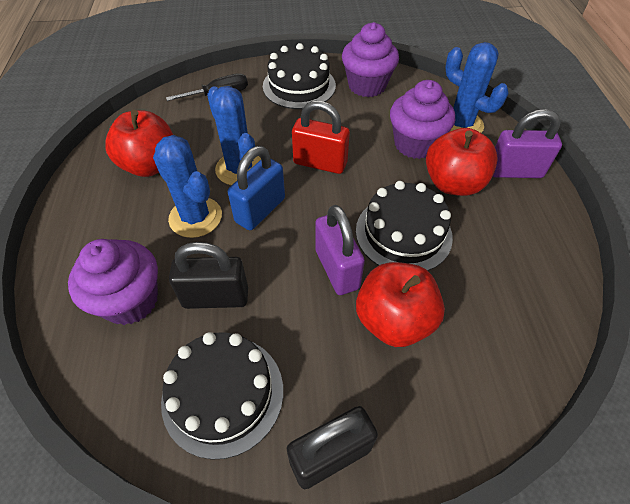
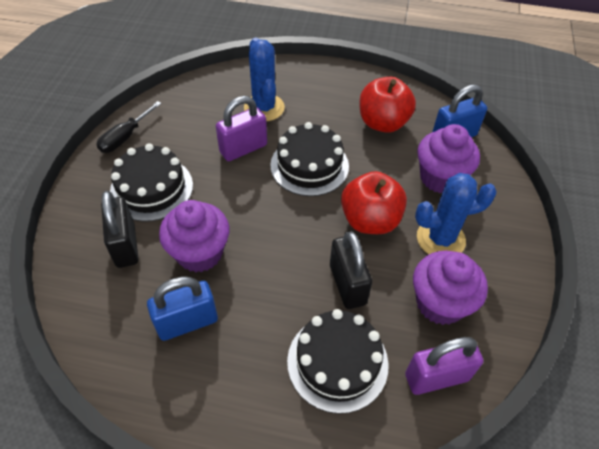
blue cactus: [153,135,222,238] [207,86,261,185] [445,42,509,133] = 3 -> [244,38,285,121] [415,173,497,254] = 2
blue padlock: [228,146,285,230] = 1 -> [147,277,218,341] [432,84,487,137] = 2
red apple: [105,110,173,177] [356,262,445,347] [426,128,498,196] = 3 -> [341,171,407,234] [359,77,416,133] = 2
red padlock: [292,101,350,174] = 1 -> none = 0

